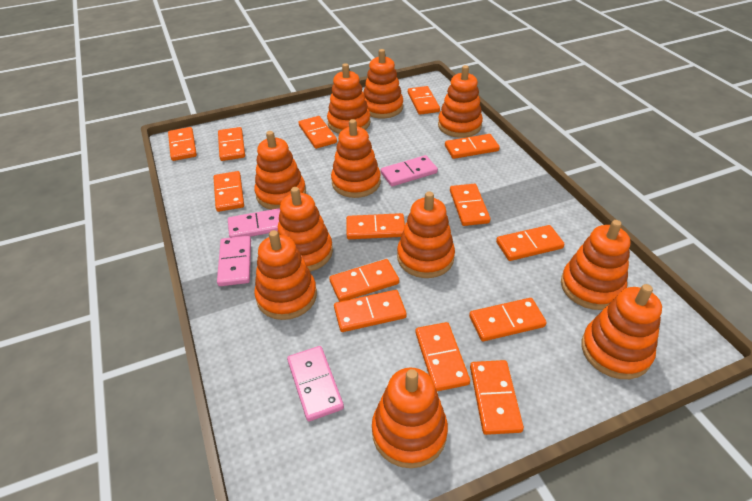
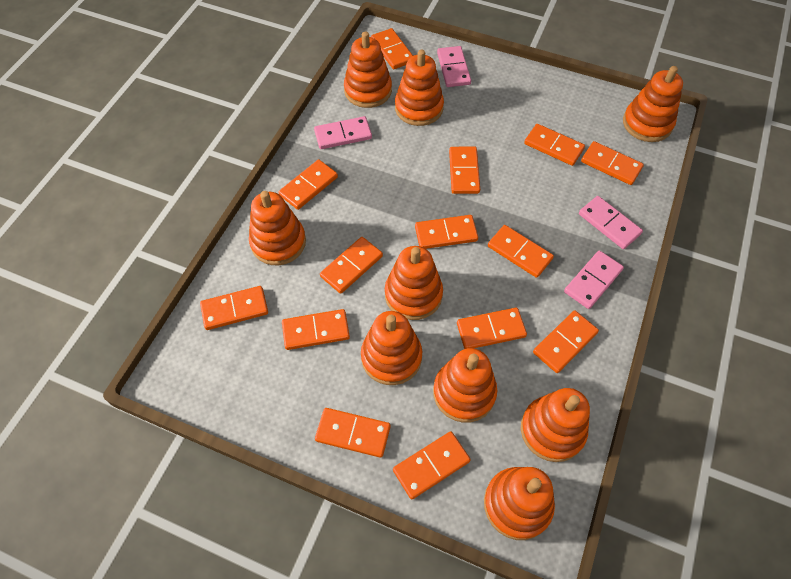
orange stacking toy: [254,131,306,210] [254,230,317,320] [278,187,333,272] [327,63,371,134] [331,119,381,198] [364,49,403,119] [372,368,448,468] [397,191,455,278] [438,65,483,138] [561,220,630,310] [581,284,662,379] = 11 -> [249,191,306,265] [344,32,392,108] [361,311,422,385] [385,246,443,320] [395,50,444,126] [433,348,497,423] [484,467,555,540] [521,388,590,462] [623,66,683,142] = 9

